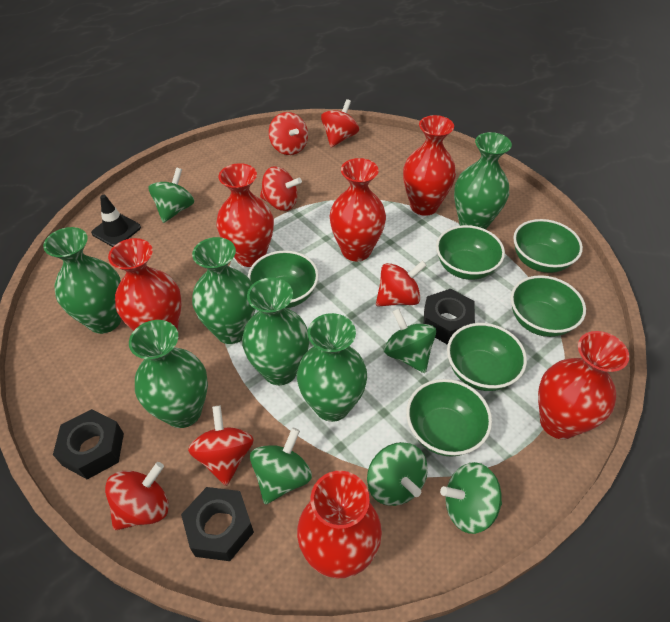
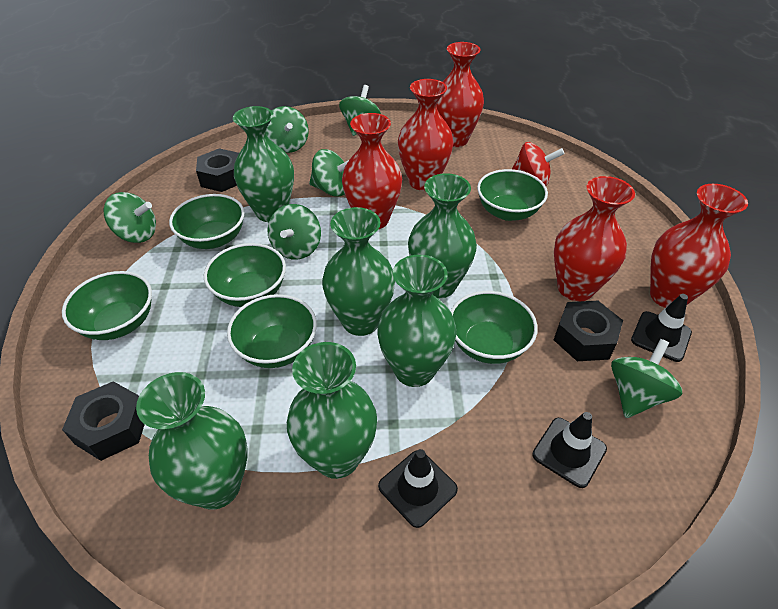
black traffic cone: [91,195,141,247] = 1 -> [378,449,458,528] [532,412,607,488] [631,294,692,362] = 3
green spinning top: [148,168,194,223] [250,428,312,504] [367,442,428,506] [384,308,436,373] [440,462,502,534] = 5 -> [104,192,156,243] [266,106,309,153] [267,204,321,260] [309,149,349,197] [339,85,381,136] [611,339,682,418] = 6
red spinning top: [105,462,169,530] [188,406,254,486] [260,166,302,211] [269,112,308,155] [321,99,359,147] [376,260,427,307] = 6 -> [512,142,565,186] = 1
red vase: [108,238,182,331] [216,163,274,267] [297,471,382,578] [329,158,386,261] [403,115,456,216] [538,331,629,439] = 6 -> [342,113,402,229] [398,79,454,191] [436,42,484,147] [554,176,635,301] [650,184,748,308] = 5

